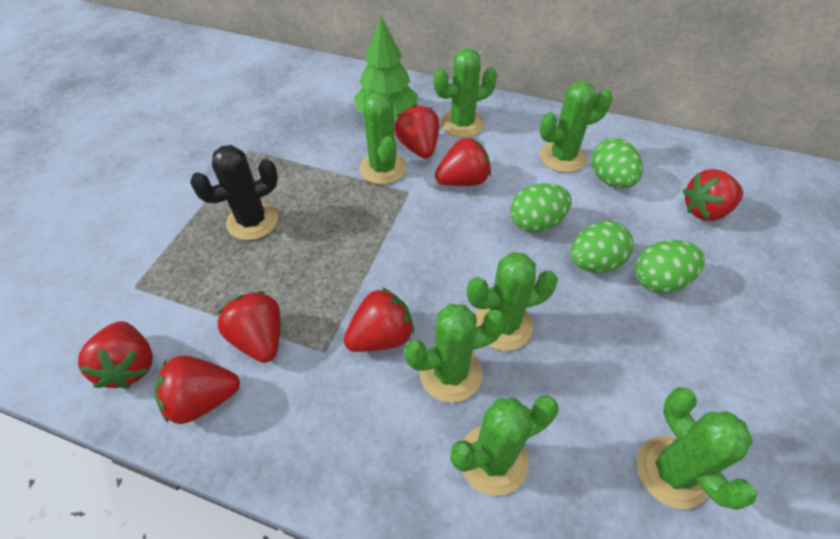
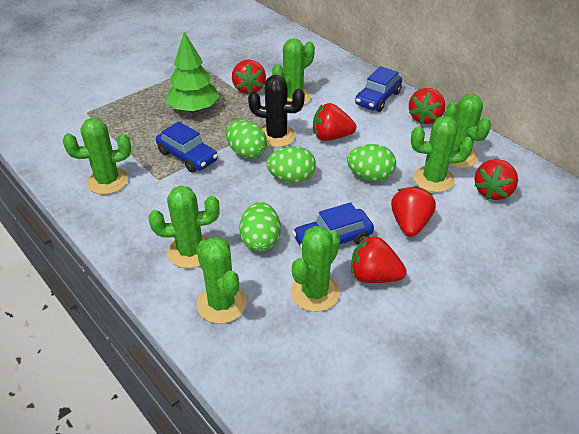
blue car: none = 0 -> [156,121,218,172] [292,202,374,249] [355,66,402,112] = 3
red strawberry: [78,321,153,389] [154,355,240,424] [217,291,280,363] [344,287,414,352] [394,104,439,158] [435,137,491,186] [683,169,743,221] = 7 -> [232,60,266,94] [313,103,356,141] [351,236,406,283] [391,186,436,237] [409,88,445,124] [474,159,518,200] = 6

